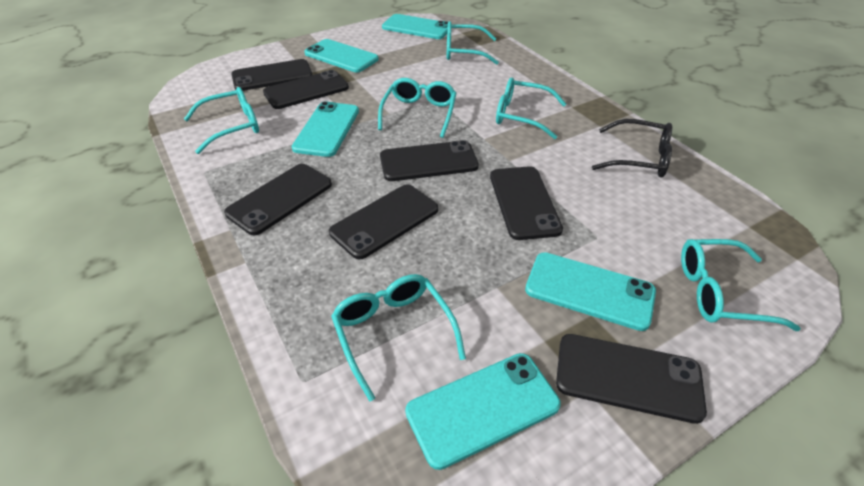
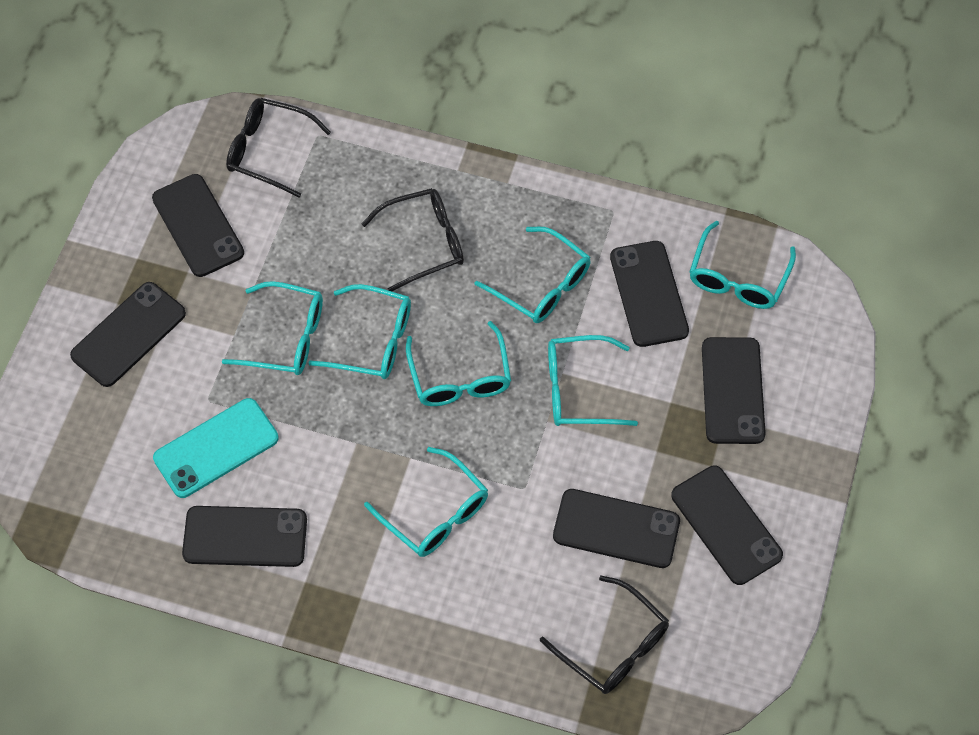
black glasses: [592,119,672,178] = 1 -> [226,98,331,197] [362,188,464,291] [540,575,669,694] = 3
turquoise glasses: [184,87,259,154] [331,274,466,401] [378,78,457,138] [447,21,499,65] [496,78,566,139] [681,239,801,331] = 6 -> [222,281,323,375] [309,284,411,379] [364,447,488,557] [406,321,511,406] [475,226,591,323] [548,335,638,426] [689,221,796,309] = 7
turquoise phone: [291,101,359,157] [304,39,379,72] [382,14,452,39] [405,353,561,470] [525,252,656,331] = 5 -> [153,398,279,498] = 1

